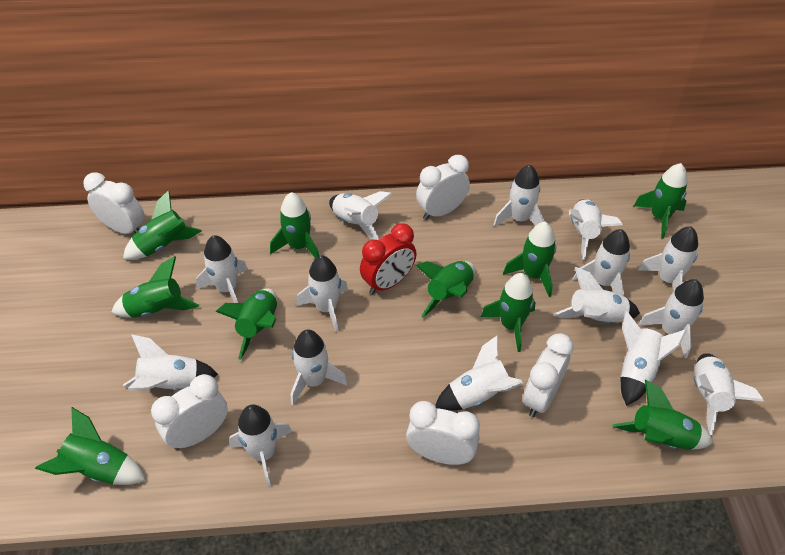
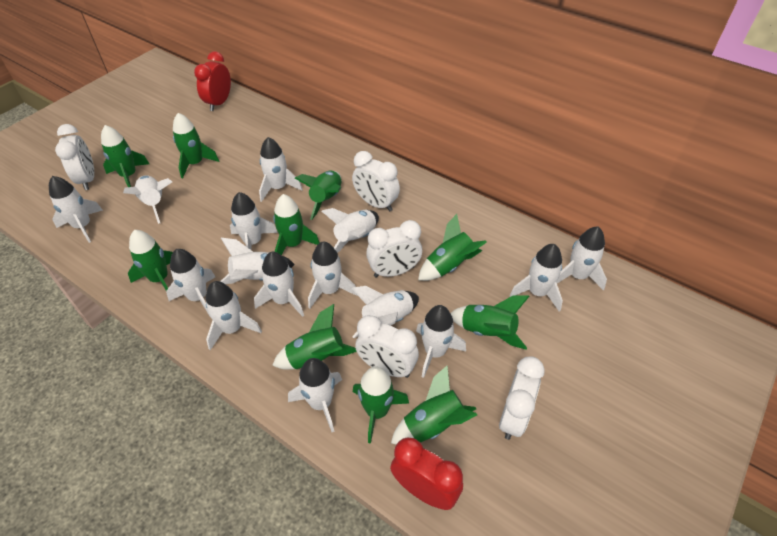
red clock: [360,223,416,294] = 1 -> [194,52,231,111] [390,438,463,510] = 2

